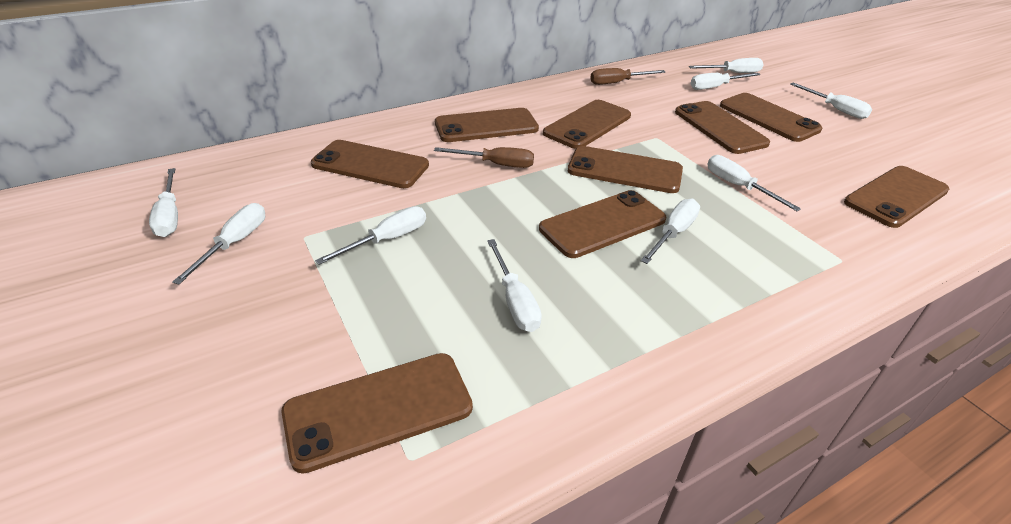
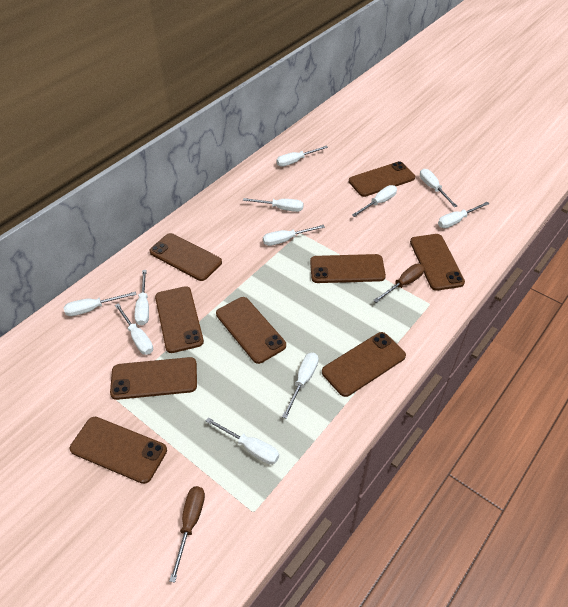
white screwdriver: [149,168,178,237] [172,203,265,284] [315,206,426,265] [487,239,542,332] [641,199,700,264] [689,58,764,73] [690,73,760,90] [707,155,801,211] [790,83,872,119] = 9 -> [64,291,136,316] [115,303,153,355] [135,270,149,325] [206,417,279,464] [243,198,303,212] [263,225,325,246] [276,145,328,167] [282,353,319,419] [352,185,397,217] [420,169,457,207] [438,202,489,228] = 11

